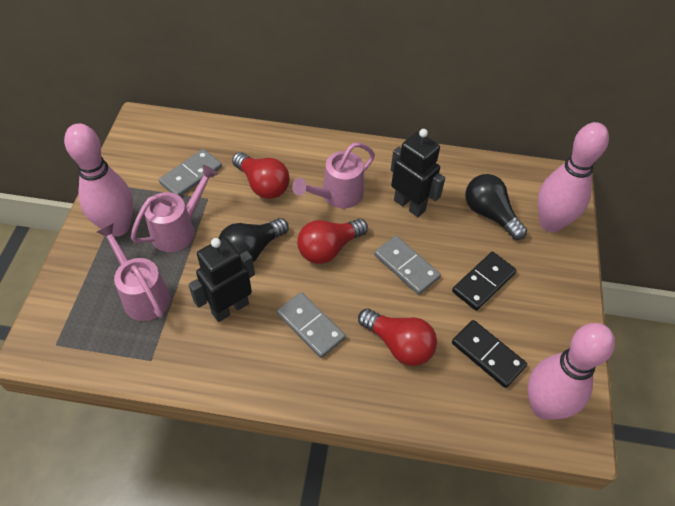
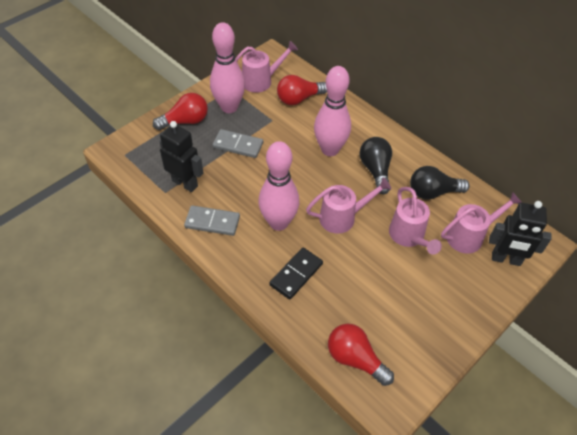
black domino: [452,252,517,311] [452,320,527,388] = 2 -> [269,248,323,300] = 1
grey domino: [159,149,222,197] [277,292,346,358] [374,236,441,295] = 3 -> [184,205,240,236] [213,129,263,158] = 2
pink watering can: [97,224,170,321] [131,165,218,252] [292,143,375,209] = 3 -> [235,41,298,93] [306,177,391,234] [389,187,442,255] [441,192,522,254] = 4

